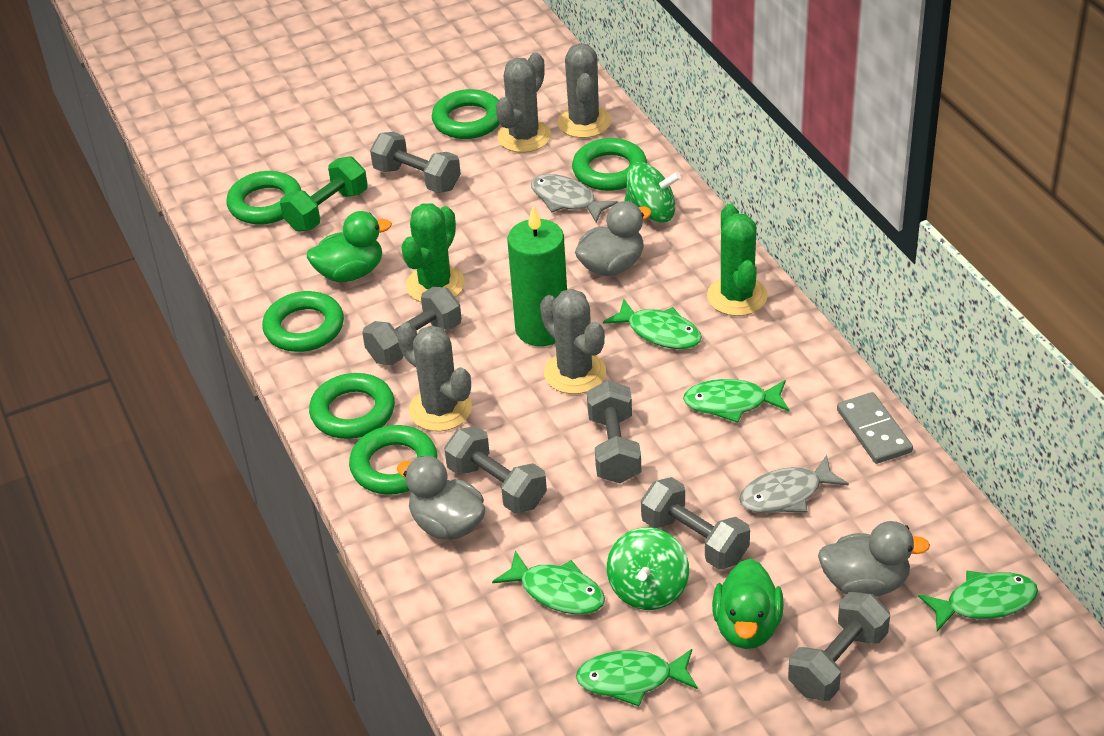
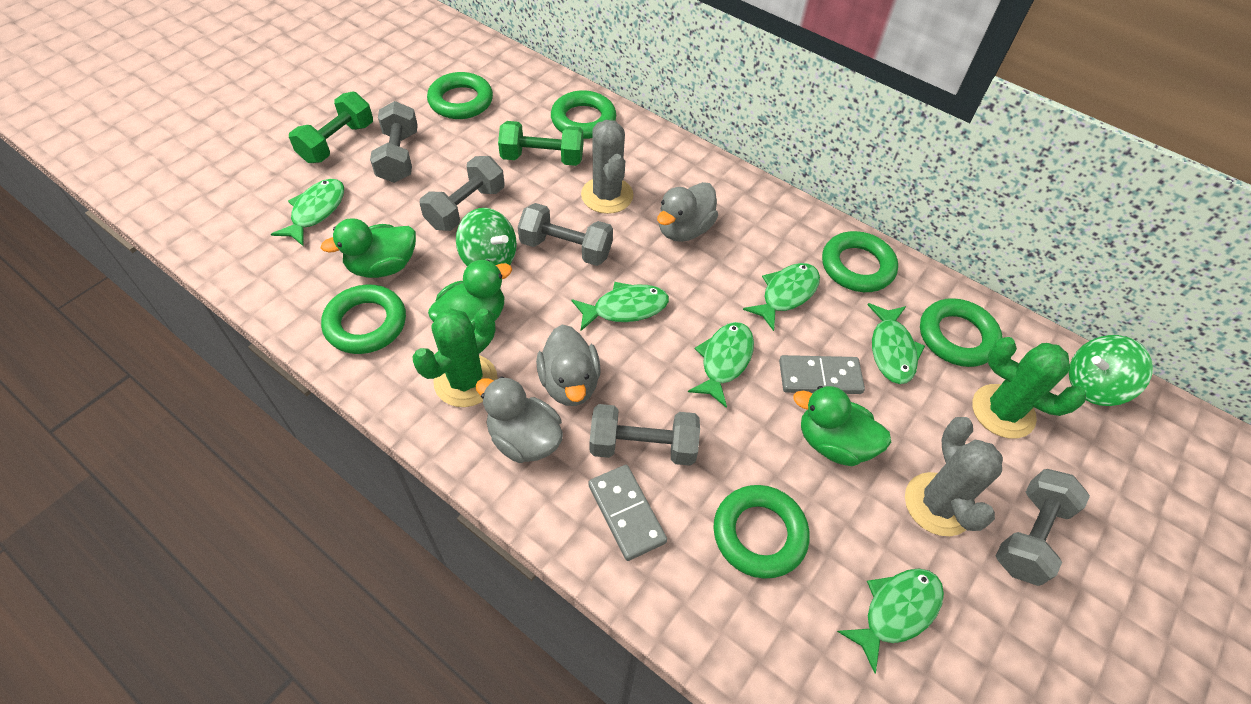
green candle: [507,206,567,346] = 1 -> none = 0
green duck: [307,211,392,282] [712,559,784,649] = 2 -> [321,218,416,278] [428,259,512,331] [793,386,891,466] = 3
green dumbbell: [280,156,368,231] = 1 -> [289,91,373,163] [498,121,583,166] = 2
green fish: [492,550,605,614] [576,649,698,706] [603,299,702,349] [683,379,790,423] [918,571,1038,632] = 5 -> [271,179,344,246] [572,282,669,331] [688,322,754,408] [743,263,820,331] [837,568,944,673] [868,303,925,384] = 6
grey cactus: [397,322,472,431] [496,52,551,153] [540,289,606,394] [557,43,611,138] = 4 -> [581,120,633,214] [905,417,1003,536] = 2
grey domino: [837,392,913,464] = 1 -> [588,465,667,561] [779,355,865,394] = 2
grey dumbbell: [362,287,462,366] [370,132,461,193] [444,426,547,514] [587,380,641,483] [641,477,750,569] [788,592,890,701] = 6 -> [370,101,418,183] [419,156,505,231] [518,203,613,266] [590,404,700,466] [996,469,1090,586] = 5
grey fish: [531,174,618,223] [739,455,849,513] = 2 -> none = 0

